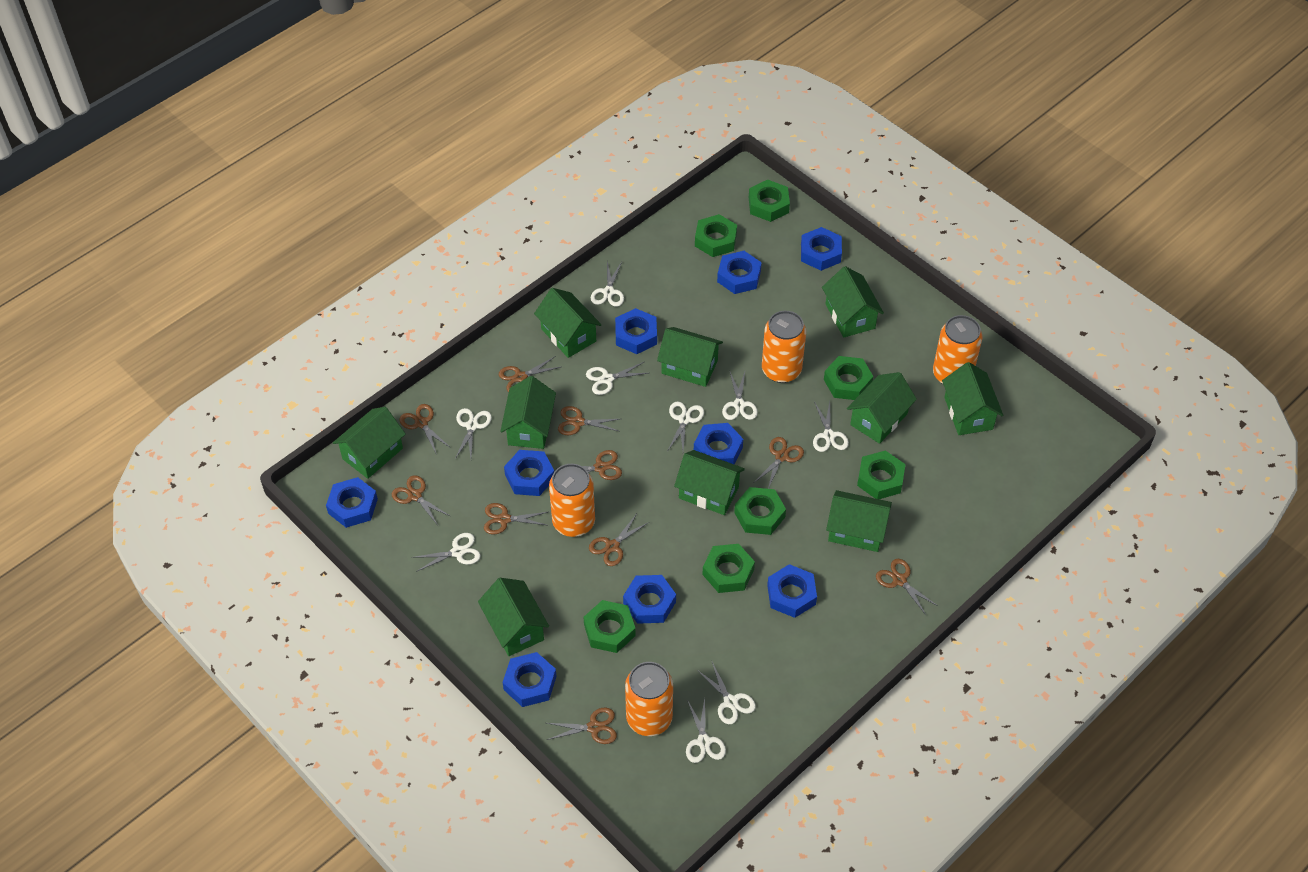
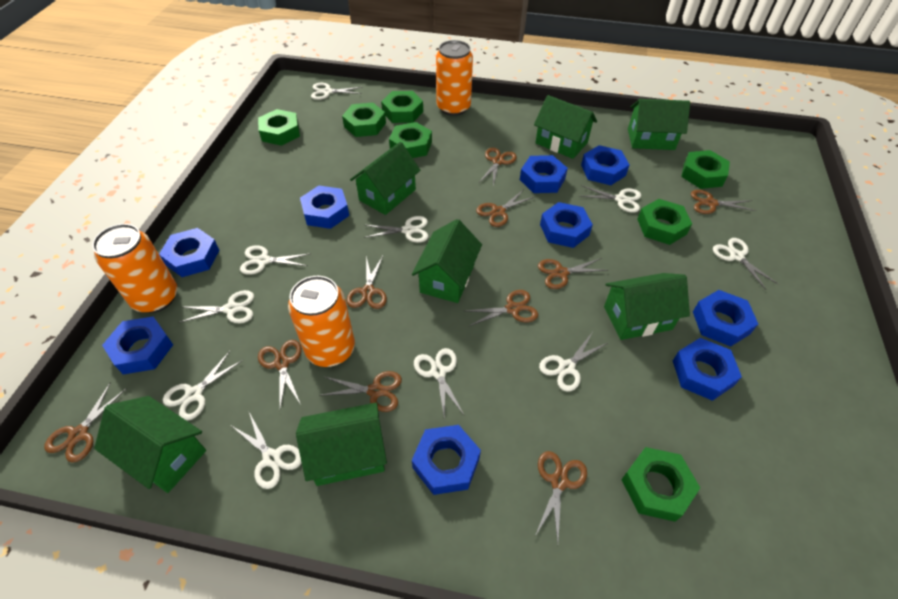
green house: [333,407,406,479] [478,578,549,656] [500,376,556,449] [534,288,601,358] [657,327,723,387] [674,450,745,515] [822,266,884,338] [826,490,892,552] [847,372,917,444] [942,362,1003,435] = 10 -> [94,396,206,493] [296,403,387,486] [350,142,420,215] [412,219,482,303] [534,95,597,159] [604,273,690,340] [628,99,690,150] = 7
orange can: [549,464,595,537] [625,662,673,736] [762,311,806,383] [933,315,982,384] = 4 -> [92,224,177,313] [288,276,355,367] [436,40,473,116] = 3
white scissors: [412,533,481,572] [455,408,492,459] [586,362,648,395] [591,262,624,307] [668,402,704,451] [686,698,726,763] [697,662,756,724] [722,372,758,420] [813,402,849,452] = 9 -> [163,351,243,421] [179,290,254,323] [232,412,302,489] [240,245,311,275] [311,83,362,100] [364,216,428,243] [414,348,465,421] [539,333,607,392] [580,185,641,213] [713,238,778,290] = 10

